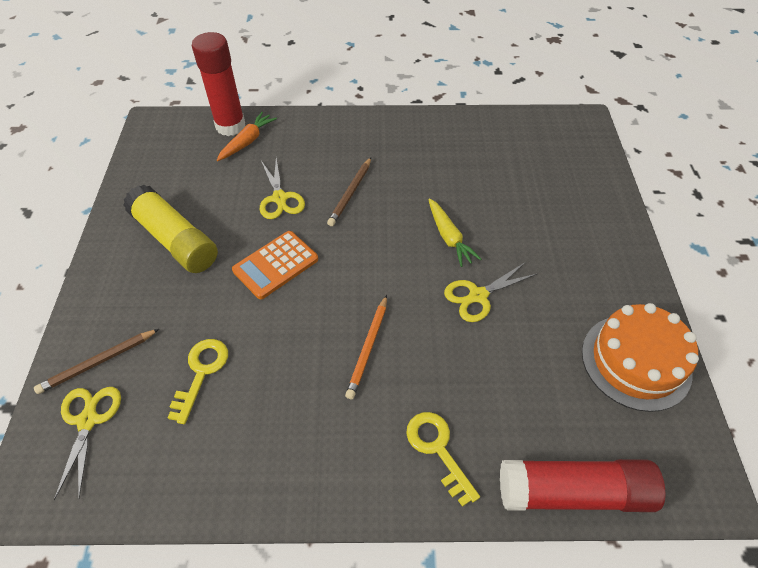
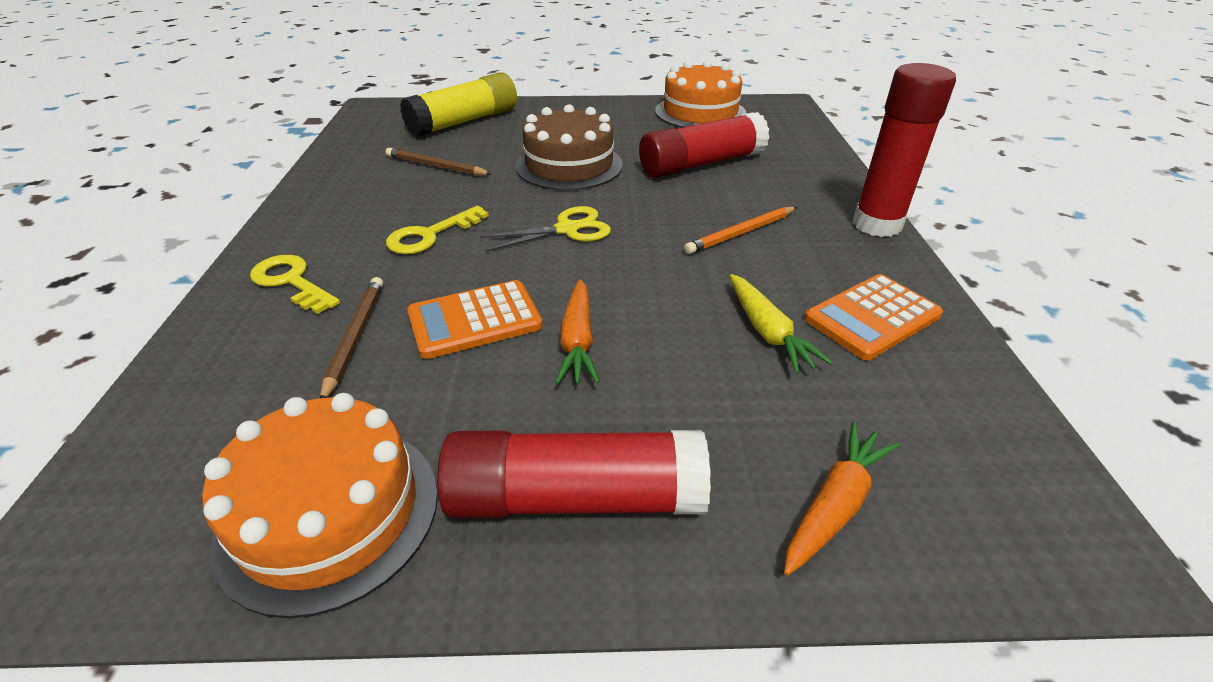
brown cake: none = 0 -> [516,104,623,190] = 1
orange cake: [582,303,699,412] = 1 -> [202,393,438,618] [655,61,747,128] = 2
orange calculator: [232,231,318,299] = 1 -> [407,280,543,359] [804,274,943,360] = 2
orange carrot: [217,112,277,161] = 1 -> [555,279,600,384] [784,422,900,576] = 2
red glue stick: [192,32,245,136] [500,459,665,512] = 2 -> [437,430,711,518] [639,112,770,178] [853,63,956,237] = 3
yellow scissors: [54,387,121,500] [260,158,305,219] [444,262,537,322] = 3 -> [479,206,611,252] = 1

